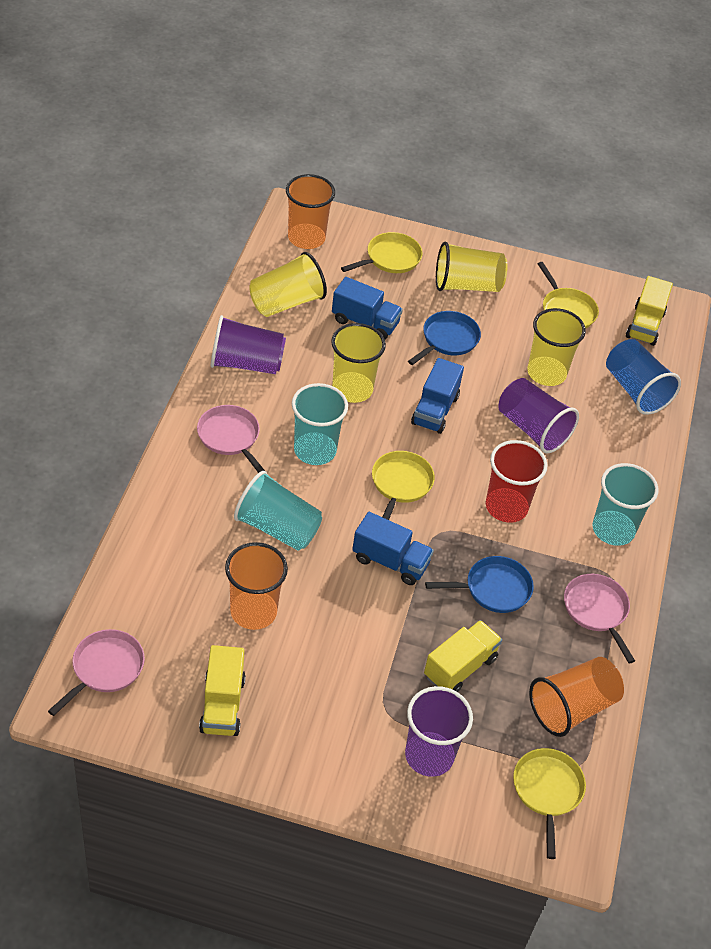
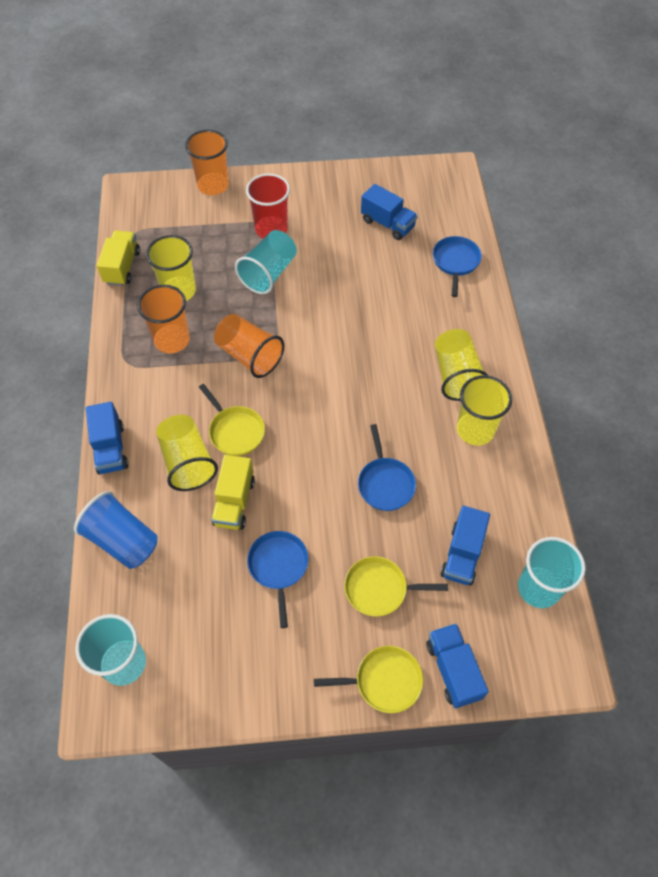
blue pan: [408,311,481,365] [425,556,534,613] = 2 -> [247,531,309,628] [358,424,416,511] [433,236,482,297] = 3
blue truck: [332,277,403,339] [352,512,434,585] [411,358,464,434] = 3 -> [86,402,128,475] [361,184,418,240] [426,623,489,708] [441,506,490,585] = 4
pink pan: [48,629,145,716] [197,405,265,473] [564,574,635,664] = 3 -> none = 0
purple cup: [211,315,286,374] [405,686,473,777] [498,378,579,454] = 3 -> none = 0
yellow pan: [341,232,423,273] [372,451,435,520] [513,748,586,859] [538,262,599,328] = 4 -> [199,384,265,456] [314,646,423,713] [344,556,448,617] = 3
yellow truck: [199,645,246,736] [424,620,502,692] [626,276,673,346] = 3 -> [97,230,140,286] [211,455,255,530] = 2

